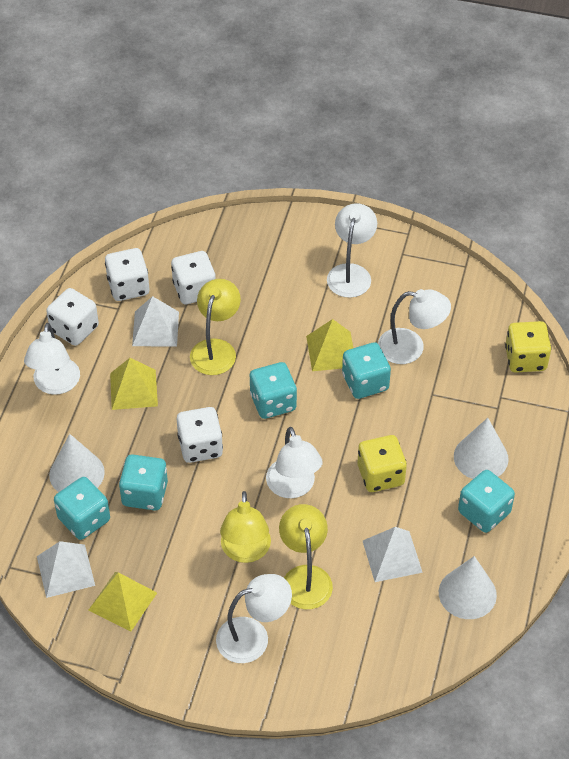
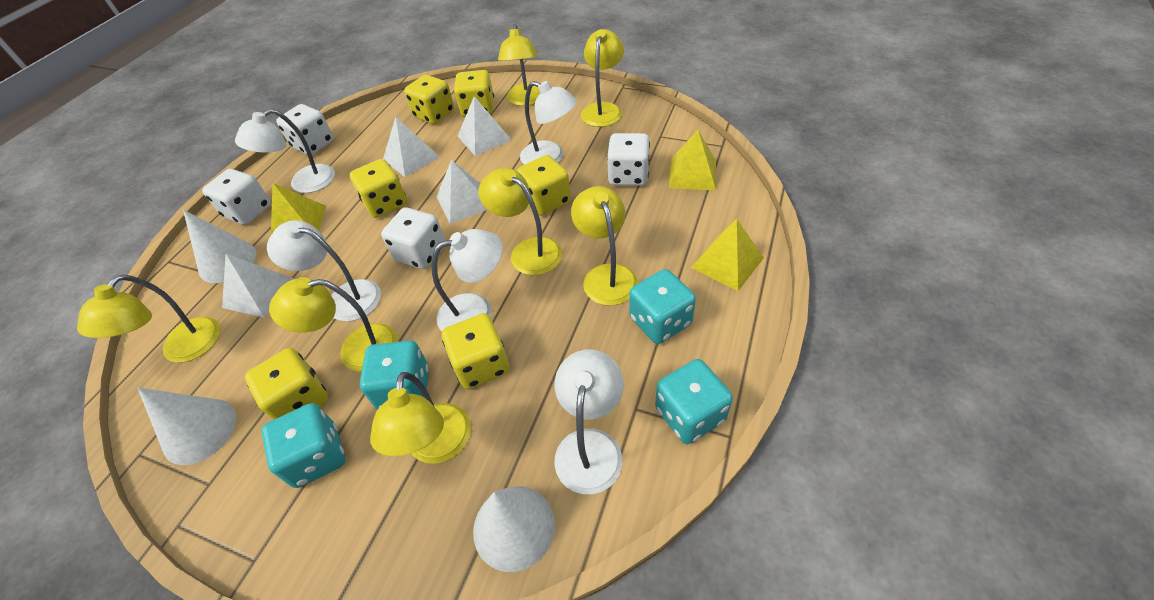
turquoise dice: [54,477,110,540] [119,454,168,510] [250,362,297,419] [342,342,391,399] [458,470,515,533] = 5 -> [262,403,345,488] [360,340,429,410] [629,269,696,344] [655,359,733,444] = 4
white pyramid: [37,541,95,598] [132,296,179,347] [363,527,423,582] = 3 -> [222,254,295,318] [383,117,440,177] [437,160,487,224] [458,96,511,156] = 4
yellow dice: [358,435,407,492] [505,321,551,373] = 2 -> [245,348,328,420] [350,159,407,218] [404,75,454,124] [442,313,509,389] [454,70,494,117] [517,155,571,216] = 6
yellow lamp: [190,279,241,375] [220,491,271,563] [279,504,333,609] = 3 -> [77,274,221,363] [269,277,398,372] [370,372,471,464] [479,168,562,275] [498,24,540,106] [571,186,638,306] [581,29,624,127] = 7

